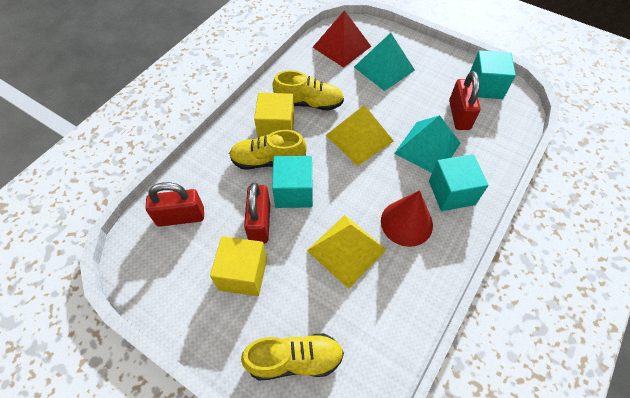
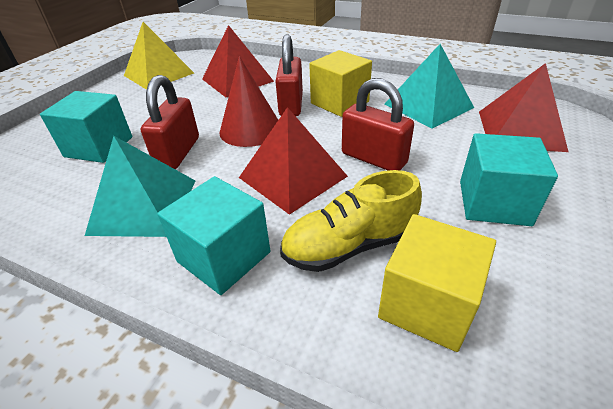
red pyramid: [313,10,371,68] = 1 -> [202,25,274,97] [239,107,348,215] [479,63,568,152] = 3
yellow pyramid: [307,215,387,289] [326,105,394,166] = 2 -> [124,22,194,90] = 1
yellow shoe: [229,130,307,169] [241,333,344,381] [273,70,344,111] = 3 -> [280,170,422,272] = 1

